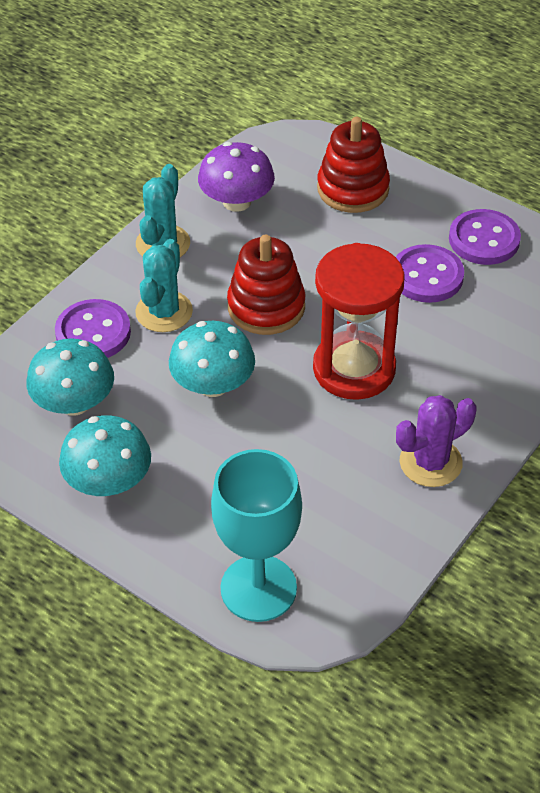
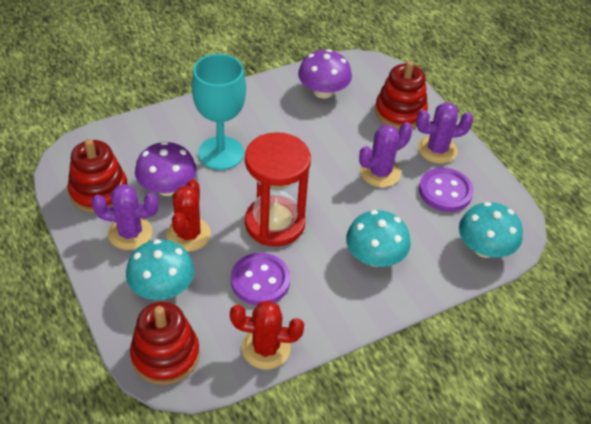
purple button: [55,299,131,358] [396,244,464,303] [449,209,521,265] = 3 -> [231,253,290,305] [419,168,474,212] = 2
purple cactus: [396,395,477,487] = 1 -> [92,184,159,250] [359,122,413,187] [416,102,474,164] = 3
purple mushroom: [198,142,275,212] = 1 -> [135,141,196,196] [298,49,352,99] = 2
red cactus: none = 0 -> [166,179,211,252] [230,301,304,369] = 2
red stacking toy: [227,235,305,335] [317,117,390,213] = 2 -> [67,139,128,213] [130,302,200,385] [375,61,428,129] = 3
turquoise cactus: [135,239,193,332] [136,164,190,257] = 2 -> none = 0

